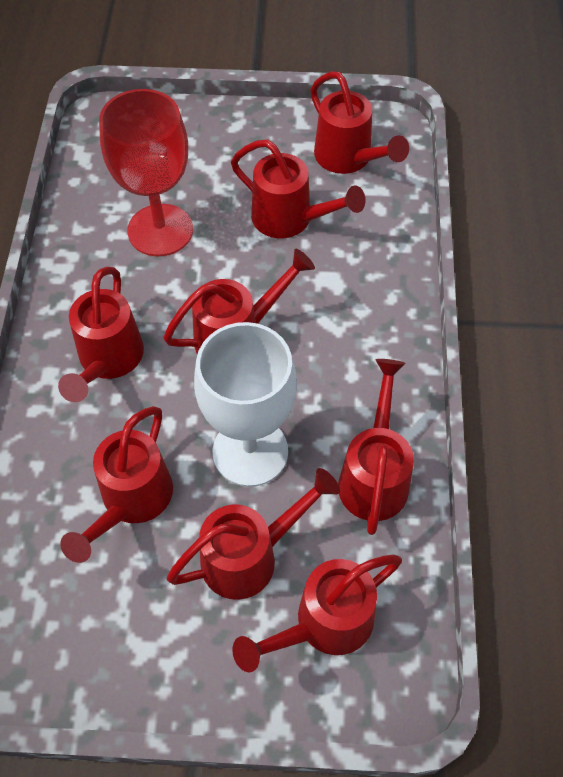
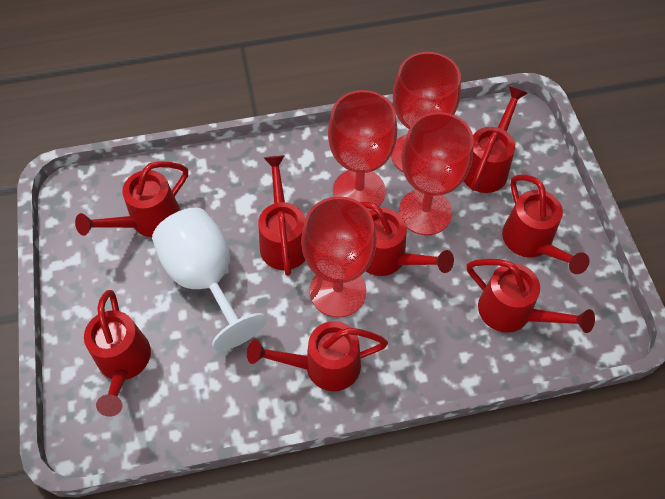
red goblet: [99,89,193,257] = 1 -> [301,196,377,318] [328,90,397,211] [391,52,461,173] [399,112,474,235] = 4

